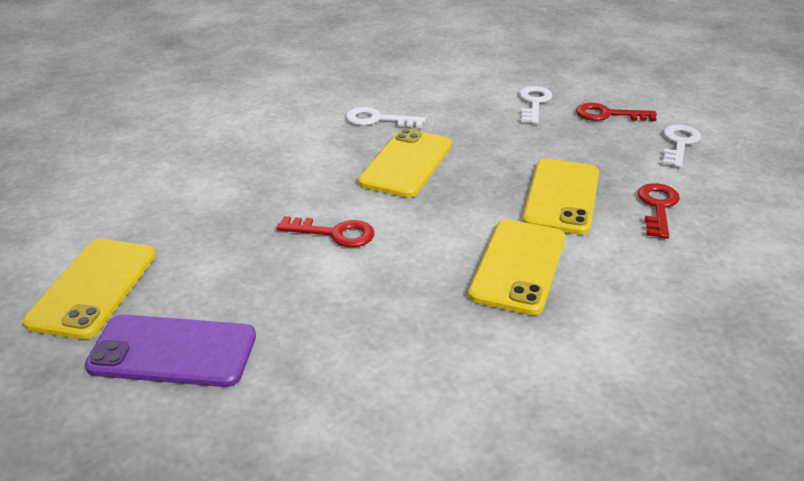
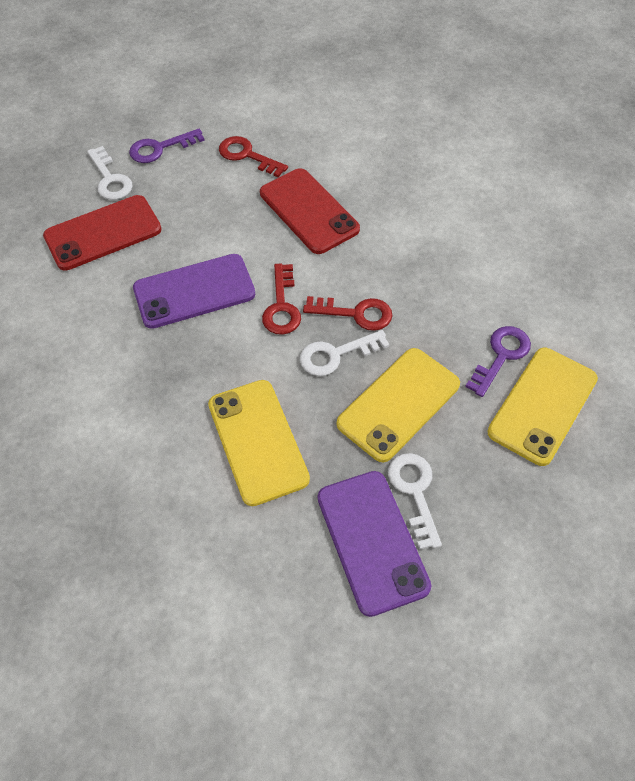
purple key: none = 0 -> [129,129,205,163] [465,326,531,397] = 2
purple phone: [85,314,256,387] = 1 -> [133,254,255,329] [318,471,431,617] = 2
red phone: none = 0 -> [43,195,162,271] [260,168,360,254] = 2
yellow phone: [23,239,156,340] [358,128,452,198] [468,220,565,315] [522,159,599,235] = 4 -> [208,380,310,506] [337,348,460,462] [487,348,598,466] = 3

